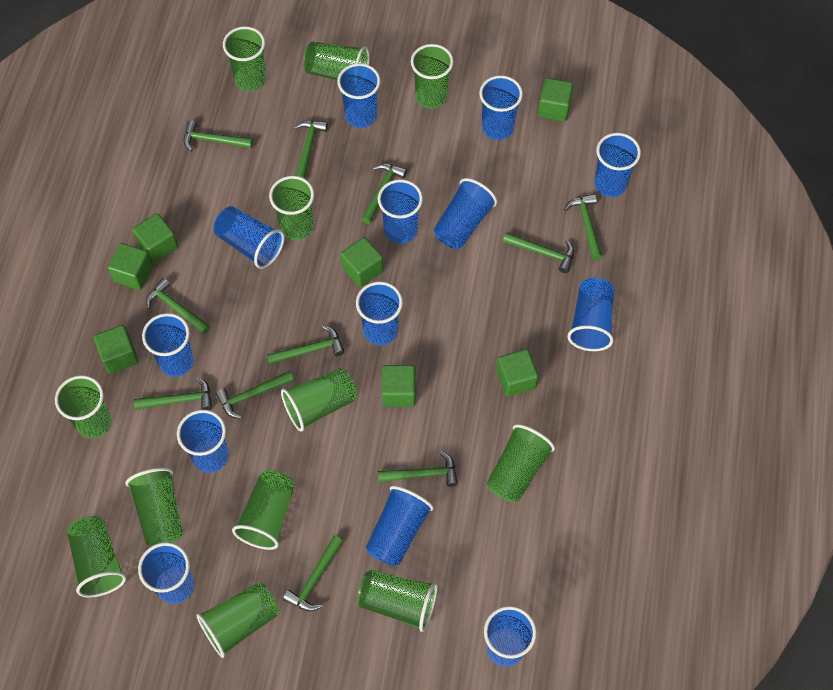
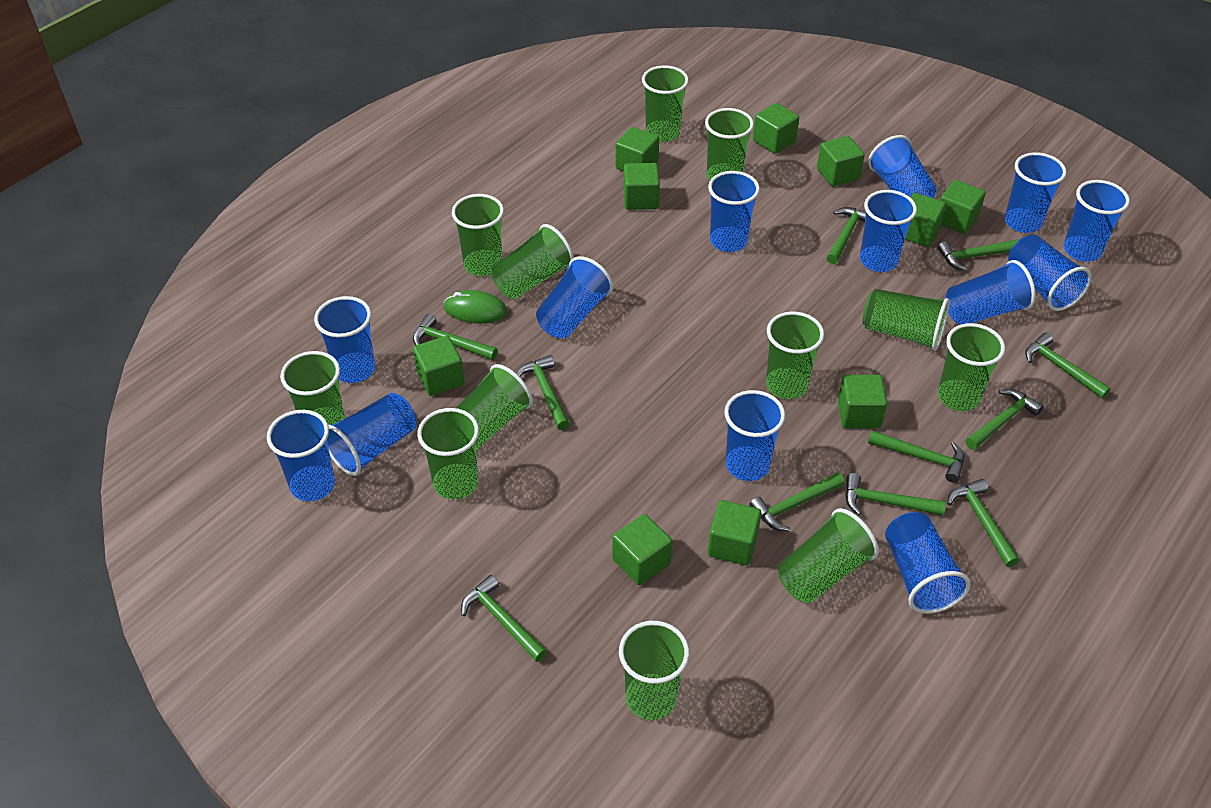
green cube: [94,325,139,374] [108,243,153,290] [133,213,178,263] [340,237,383,287] [382,365,415,407] [496,349,538,397] [538,78,573,122] = 7 -> [413,336,465,396] [612,514,672,585] [615,127,659,172] [624,163,660,210] [708,500,761,565] [753,103,799,154] [817,136,865,186] [838,375,887,429] [905,193,946,247] [940,180,986,234] = 10
green mouse: none = 0 -> [444,290,507,324] = 1

